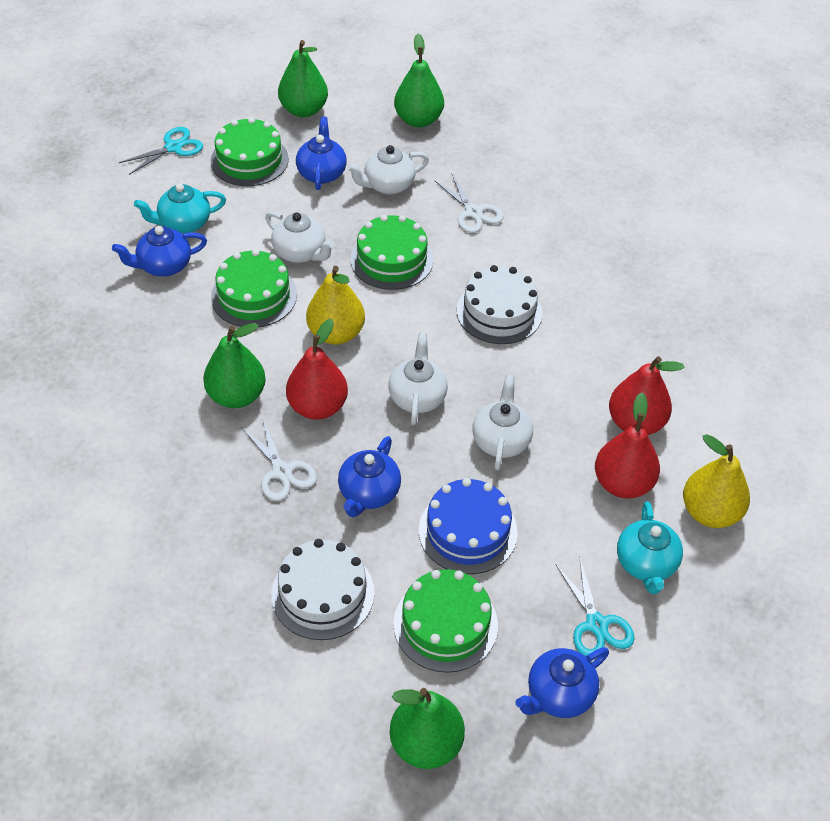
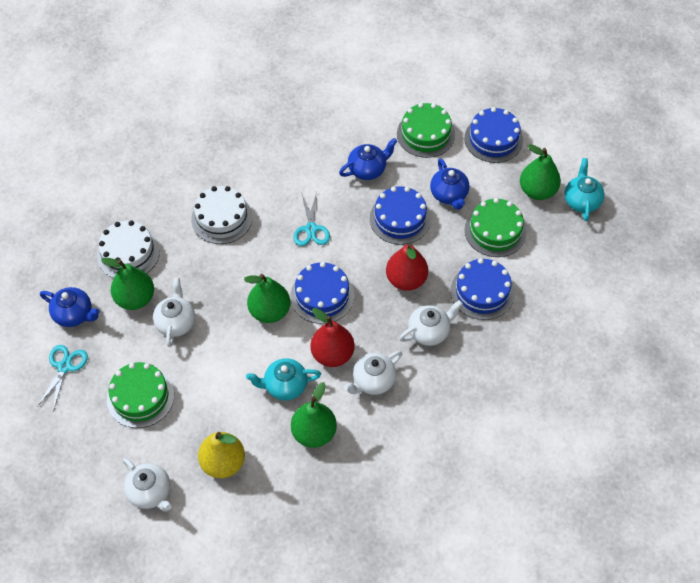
blue cake: [419,478,518,574] = 1 -> [290,262,354,324] [370,186,431,245] [450,258,514,320] [465,107,523,163] = 4
blue teapot: [112,226,207,277] [296,116,347,190] [338,436,401,517] [516,647,609,718] = 4 -> [40,287,100,327] [339,138,397,180] [430,158,469,210] = 3
green cake: [211,117,289,186] [211,249,297,327] [351,215,434,290] [393,569,498,673] = 4 -> [107,362,175,428] [397,103,455,158] [465,198,527,257] = 3
red pear: [286,319,348,420] [595,393,660,498] [609,356,684,435] = 3 -> [311,308,354,367] [386,243,428,291] = 2
white scissors: [241,417,317,501] [434,173,504,233] = 2 -> none = 0
yellow pear: [306,266,365,345] [683,434,750,528] = 2 -> [198,432,245,478] = 1

